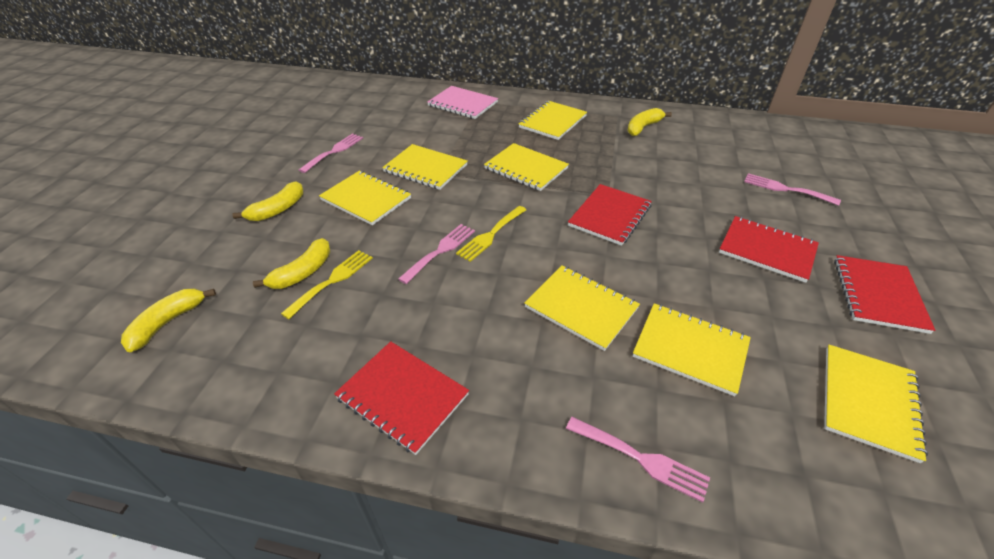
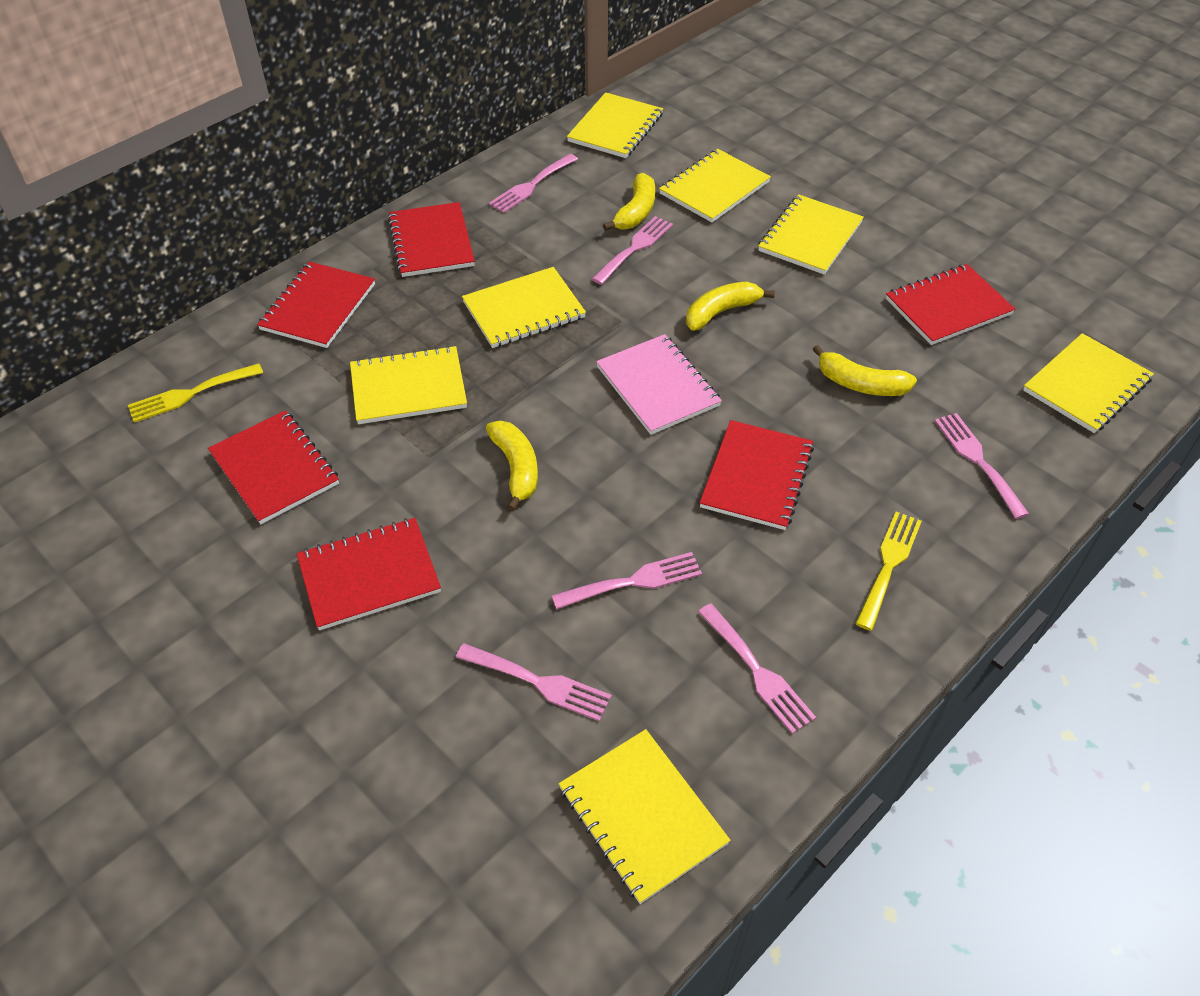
pink fork: [299,133,363,173] [398,224,475,284] [566,417,710,503] [744,173,841,206] = 4 -> [456,643,612,721] [489,154,578,213] [551,552,702,609] [592,216,673,285] [698,603,816,734] [935,413,1029,519] = 6
red notebook: [334,341,469,455] [568,184,652,246] [719,216,819,283] [834,255,935,334] = 4 -> [208,410,339,524] [257,261,375,348] [297,518,441,630] [388,202,475,277] [700,420,814,530] [886,264,1015,345] = 6

